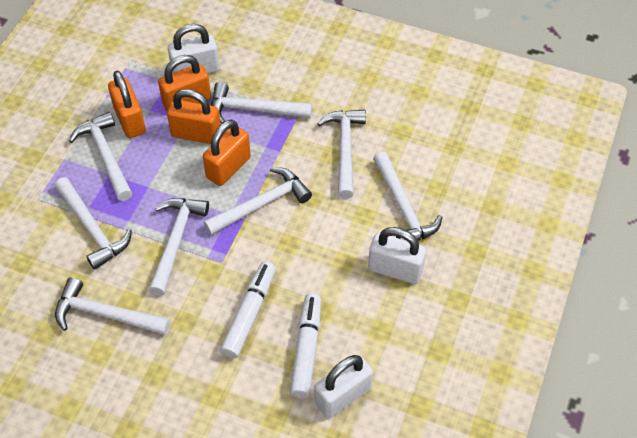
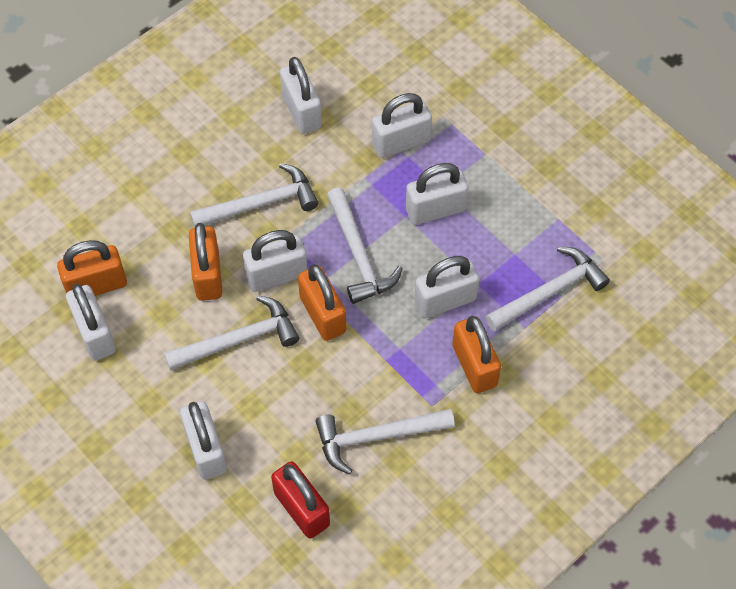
red padlock: none = 0 -> [271,461,330,539] = 1
white hammer: [55,177,132,270] [55,277,170,335] [69,112,132,201] [149,198,209,296] [204,167,312,235] [211,82,312,123] [317,109,366,199] [373,152,443,241] = 8 -> [164,295,299,371] [190,163,318,227] [315,409,455,474] [327,187,403,304] [485,247,610,331] = 5
white marker: [220,261,276,358] [290,294,321,398] = 2 -> none = 0
white padlock: [168,24,219,74] [315,355,373,418] [368,227,426,284] = 3 -> [66,284,116,361] [180,401,227,480] [243,230,308,292] [280,57,322,134] [372,93,432,158] [406,163,469,225] [414,256,480,318] = 7

